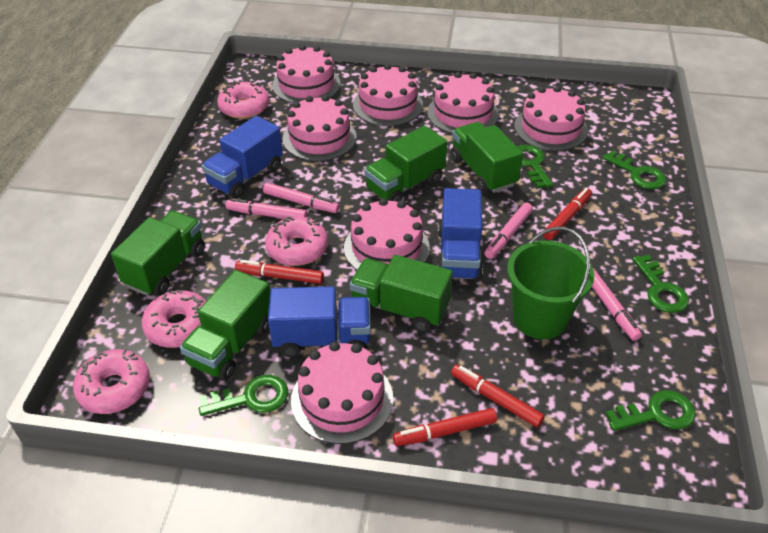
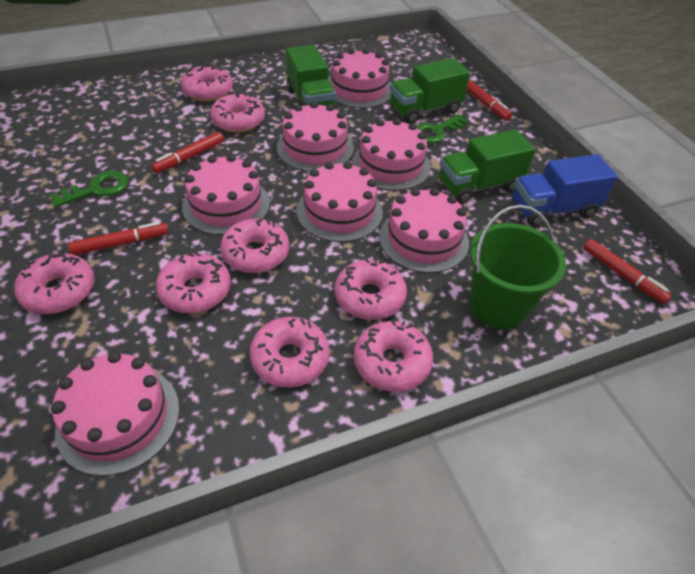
blue truck: [202,116,283,199] [268,286,371,357] [437,188,483,281] = 3 -> [512,154,618,227] = 1
green key: [199,375,288,416] [517,145,553,188] [603,150,666,189] [605,390,696,431] [632,255,689,313] = 5 -> [51,171,128,207] [416,114,468,144] = 2
green truck: [111,210,205,296] [180,270,270,380] [350,255,453,332] [364,126,447,202] [451,122,523,193] = 5 -> [286,45,337,110] [390,58,470,124] [439,129,535,204] = 3
pink donut: [73,349,150,414] [142,289,206,348] [217,81,269,119] [265,216,328,266] = 4 -> [14,251,94,314] [156,252,231,313] [181,64,233,102] [210,93,265,133] [220,219,289,273] [249,317,329,387] [335,258,407,320] [354,319,433,392] = 8
pink marker: [225,198,307,219] [263,183,339,213] [484,202,533,259] [592,268,642,341] = 4 -> none = 0

